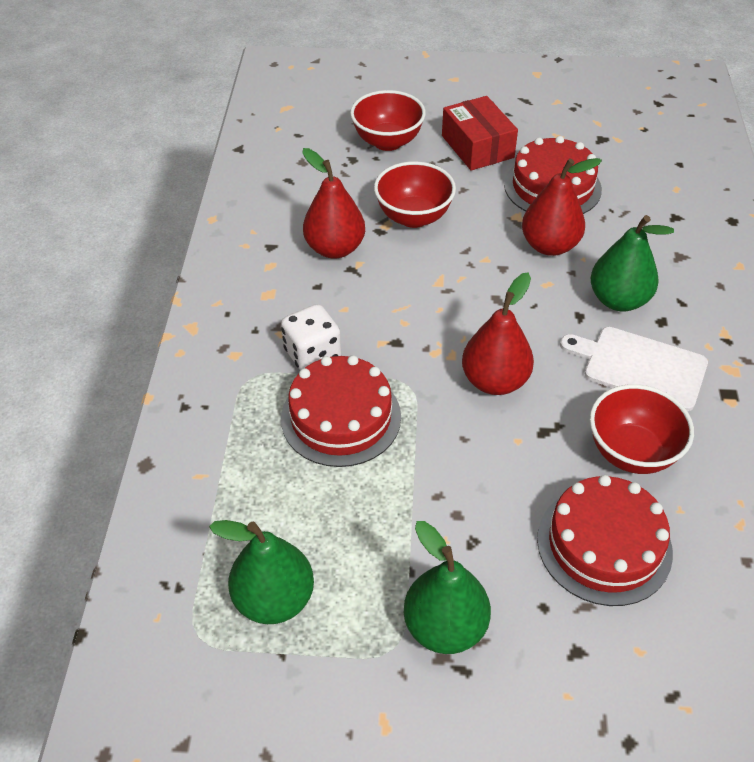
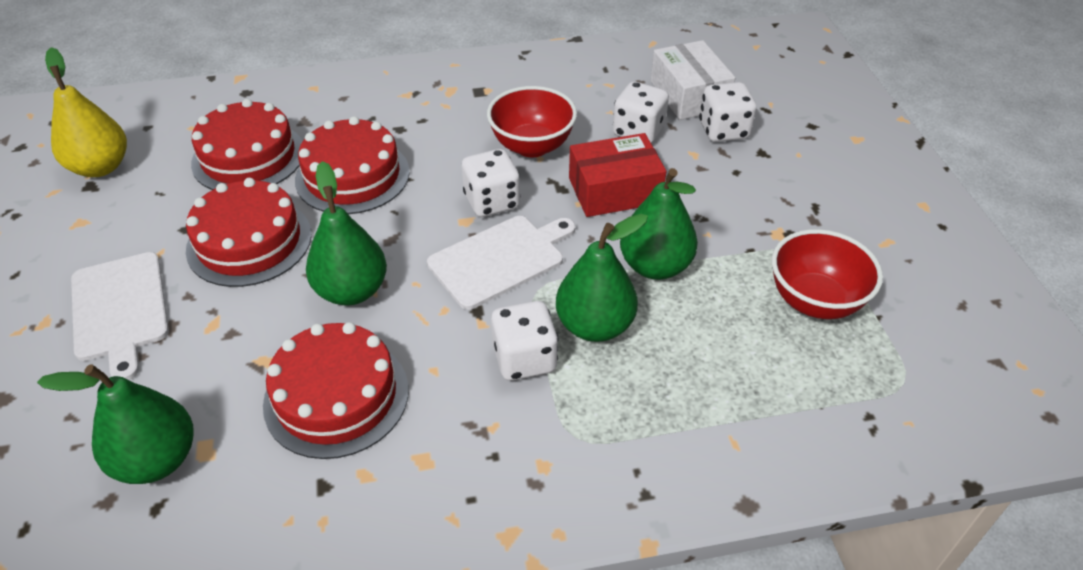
green pear: [209,520,314,624] [404,521,491,654] [590,215,674,311] = 3 -> [37,364,194,484] [306,161,387,305] [556,214,648,342] [620,168,698,280] = 4
red bowl: [350,90,426,151] [374,161,456,228] [590,384,694,474] = 3 -> [487,86,577,157] [772,229,883,319] = 2
red cake: [281,355,401,467] [504,136,602,214] [537,475,673,606] = 3 -> [186,178,312,287] [191,99,303,190] [263,322,409,459] [295,116,410,214] = 4
red pear: [303,148,365,259] [462,273,534,395] [522,158,602,256] = 3 -> none = 0
white box: none = 0 -> [651,40,735,120] = 1
white cutting board: [560,327,708,411] = 1 -> [71,252,169,380] [427,216,575,310] = 2
white dice: [281,304,341,370] = 1 -> [462,149,521,217] [491,301,559,381] [613,82,669,143] [699,82,757,142] = 4
yellow pear: none = 0 -> [45,47,127,177] = 1

